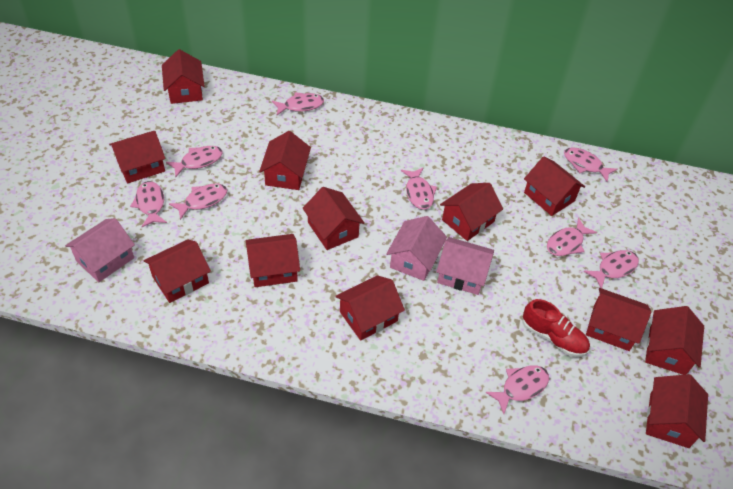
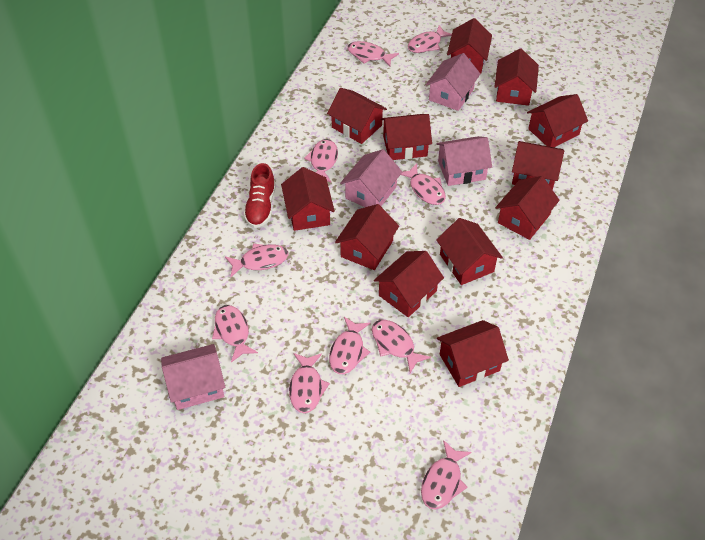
pink fish: [130,181,167,228] [166,146,223,177] [169,184,227,220] [272,92,324,115] [401,167,437,210] [485,365,549,414] [547,218,597,256] [564,147,618,182] [584,250,639,288] = 9 -> [212,305,258,362] [225,243,288,277] [289,353,330,413] [304,139,338,183] [329,317,370,374] [347,41,399,66] [372,320,431,373] [401,163,446,205] [408,25,452,53] [421,440,472,510] = 10
pink house: [65,218,135,282] [386,216,447,281] [436,237,494,295] = 3 -> [161,344,226,410] [340,149,402,207] [426,53,480,111] [436,136,492,186] = 4

